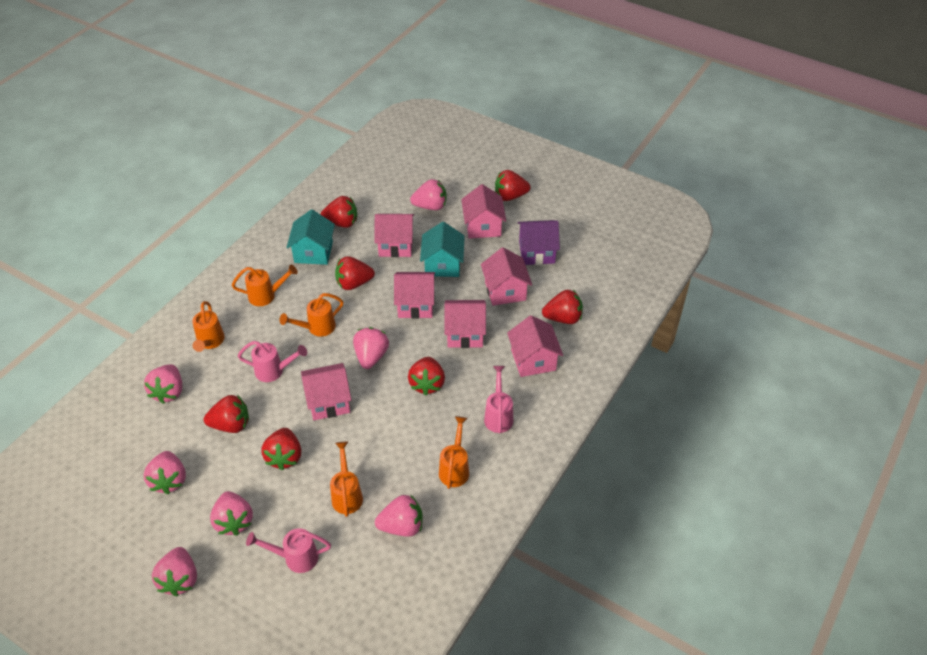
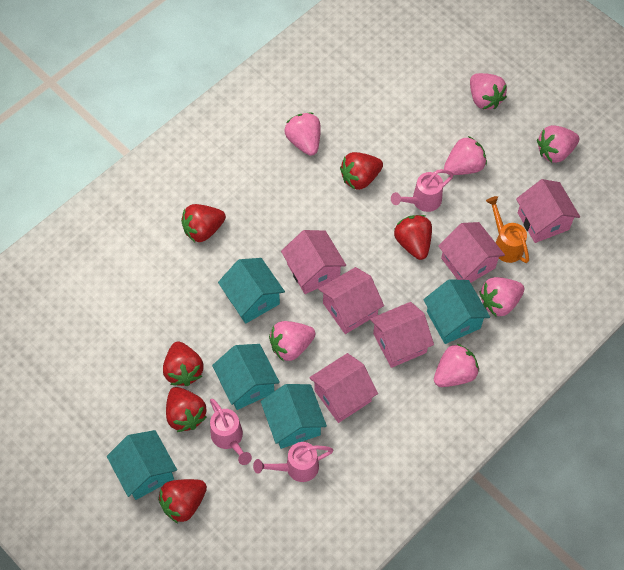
orange watering can: [192,301,225,352] [232,265,298,306] [280,293,343,337] [330,441,363,517] [439,416,469,489] = 5 -> [486,196,529,263] = 1
pink house: [301,363,351,420] [375,214,414,257] [394,272,435,319] [445,300,486,348] [461,184,506,239] [481,248,532,306] [507,315,563,377] = 7 -> [281,230,346,294] [309,353,378,423] [318,267,384,334] [370,302,434,368] [438,222,505,283] [516,179,580,243] = 6
purple house: [518,220,560,265] = 1 -> none = 0
red strawberry: [204,395,249,433] [261,428,301,471] [320,196,357,228] [335,256,375,290] [408,357,445,396] [495,170,531,201] [542,290,583,324] = 7 -> [158,479,207,523] [163,342,204,386] [166,387,207,432] [181,204,226,242] [340,152,383,190] [394,215,432,260] = 6
turquoise house: [286,209,335,265] [420,222,465,277] = 2 -> [107,430,177,500] [212,344,280,410] [218,258,285,324] [261,384,327,449] [423,279,490,344] = 5

